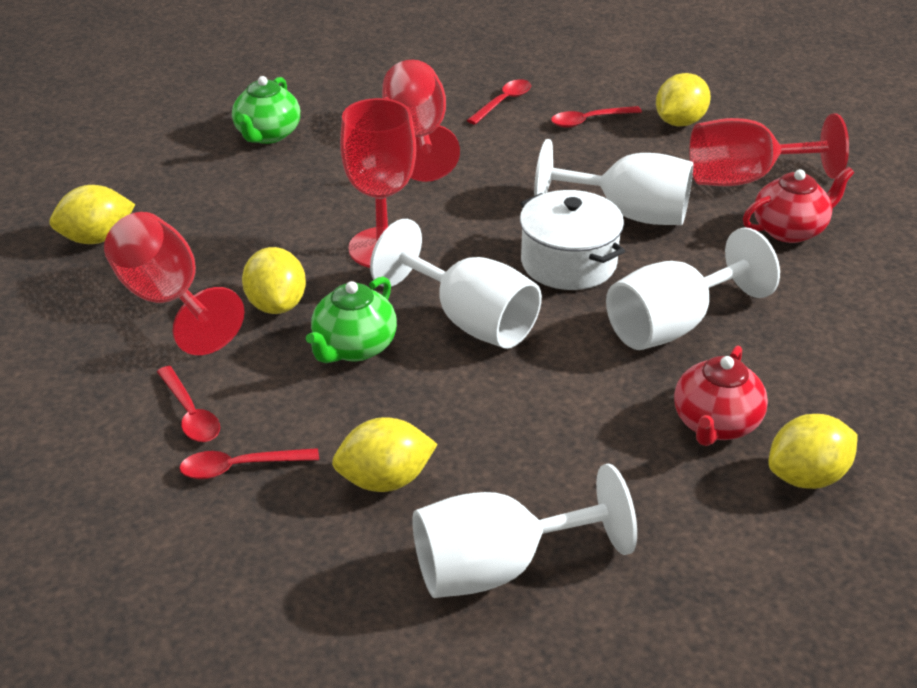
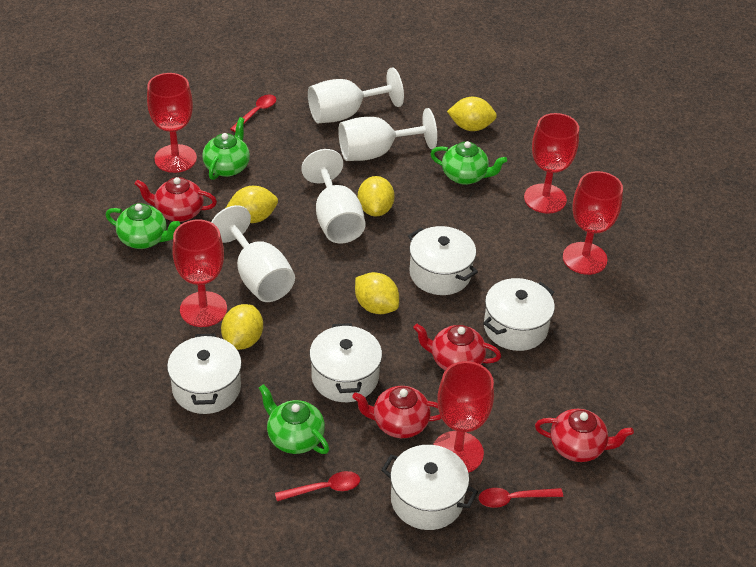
green teapot: [232,76,300,144] [306,276,397,363] = 2 -> [106,203,180,249] [202,117,250,180] [259,384,329,454] [430,141,507,185] = 4
red goblet: [104,212,245,355] [340,98,416,268] [382,60,460,182] [690,113,849,186] = 4 -> [147,73,197,173] [172,219,227,327] [433,361,494,473] [524,113,579,214] [563,171,623,275] = 5
red spoon: [157,366,220,442] [179,448,319,479] [467,79,531,124] [551,106,642,128] = 4 -> [230,95,276,132] [275,471,360,501] [479,488,563,508] = 3
red teapot: [674,345,768,446] [743,167,854,243] = 2 -> [135,177,217,222] [352,386,442,438] [413,324,501,370] [535,409,634,462] = 4
white pot: [520,190,625,290] = 1 -> [167,333,242,414] [309,323,382,402] [381,445,478,530] [408,226,478,295] [483,278,555,351] = 5

